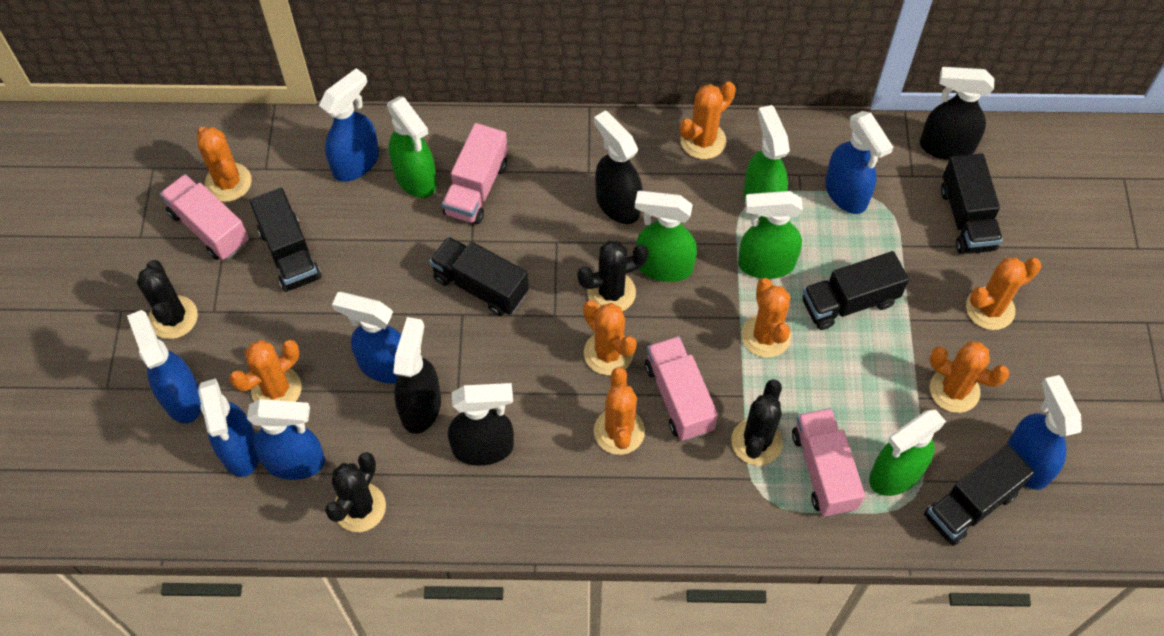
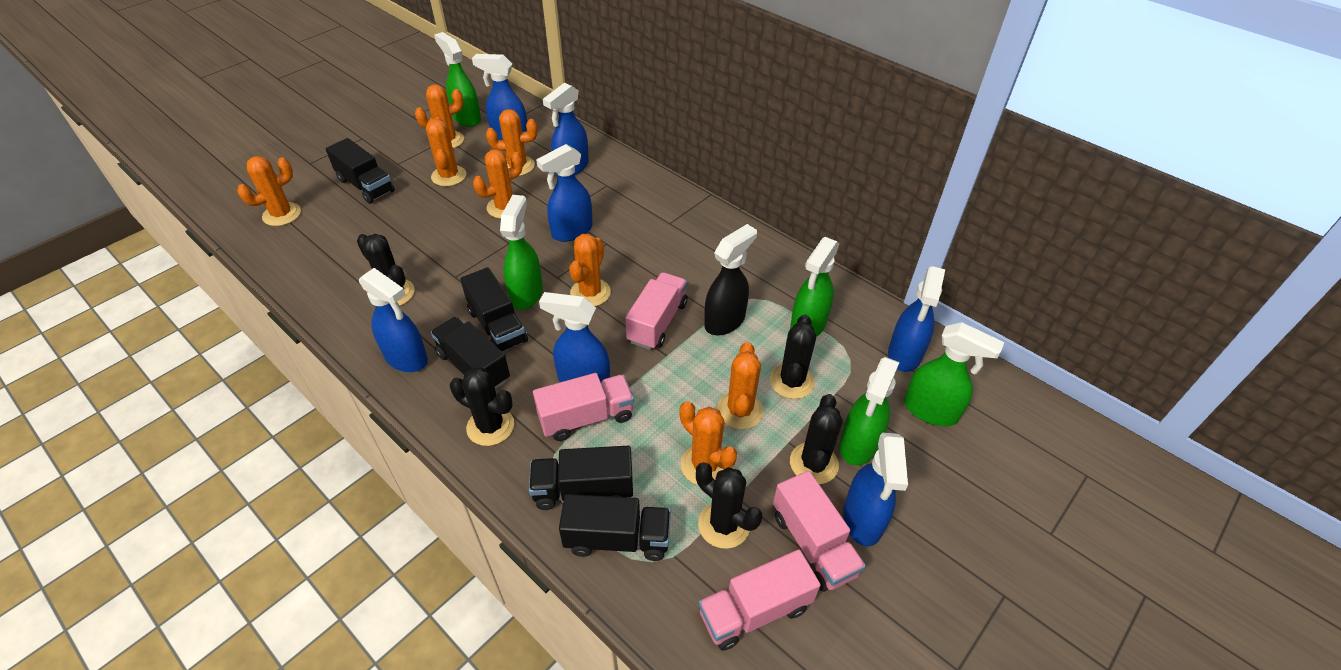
black cactus: [137,260,198,339] [325,452,386,532] [577,241,649,311] [731,379,783,465] = 4 -> [357,234,415,306] [450,367,514,446] [696,462,762,549] [770,315,816,399] [790,394,843,484] = 5
black spray bottle: [393,317,441,434] [448,383,514,466] [594,111,642,224] [920,67,994,160] = 4 -> [704,224,757,335] = 1

